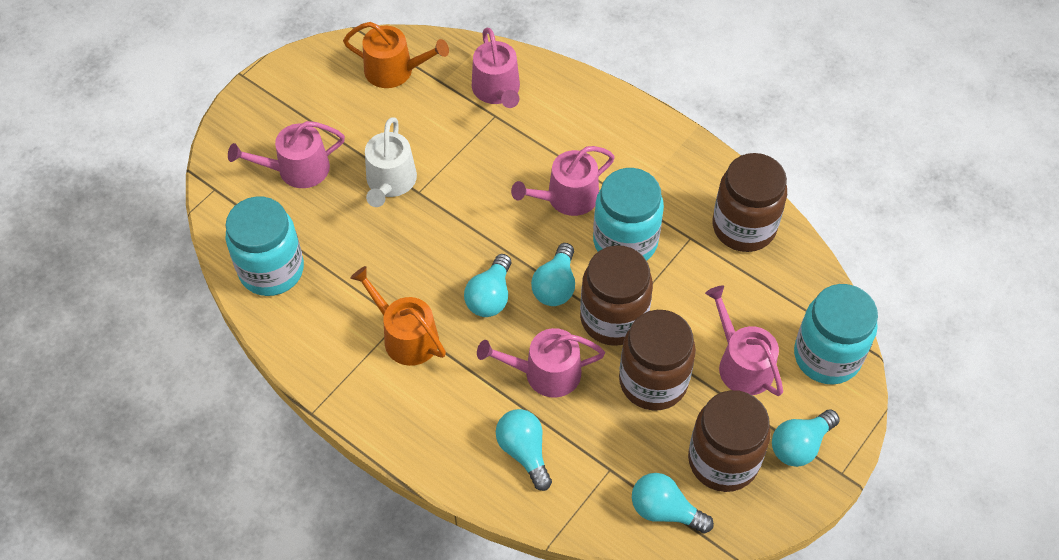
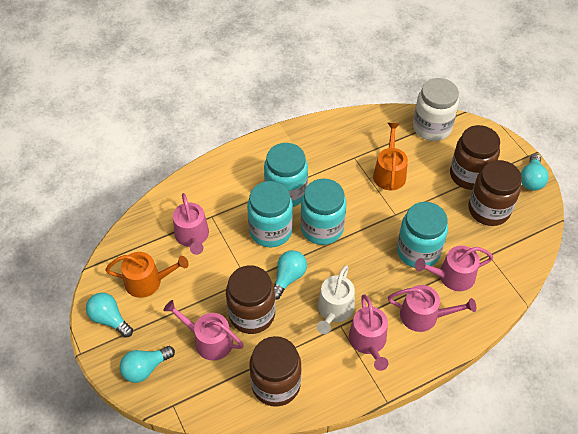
turquoise jar: [226,197,304,296] [593,168,664,261] [794,284,878,385] = 3 -> [247,181,293,247] [264,143,308,207] [300,179,346,245] [397,202,448,268] = 4
turquoise light bulb: [464,254,511,317] [496,409,552,491] [531,243,575,306] [632,473,714,534] [772,409,840,467] = 5 -> [86,293,133,338] [120,346,175,383] [274,250,307,300] [521,154,549,191] = 4
white jar: none = 0 -> [413,78,459,141] = 1

